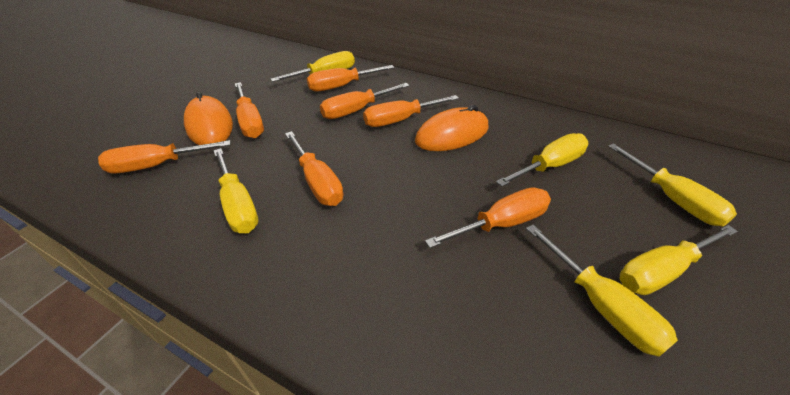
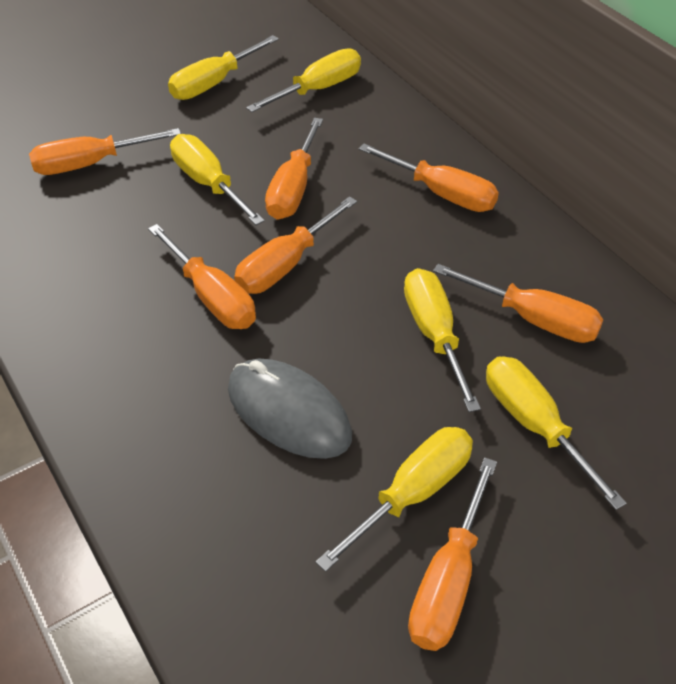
grey mouse: none = 0 -> [228,359,352,459] = 1
orange mouse: [184,92,233,145] [415,105,488,151] = 2 -> none = 0

